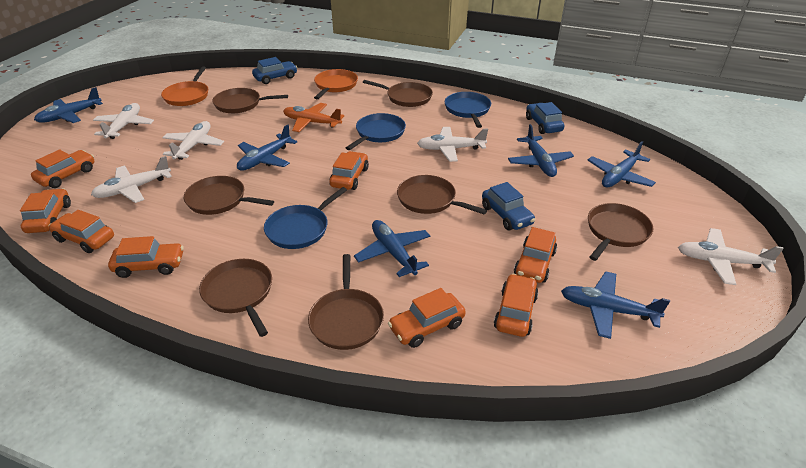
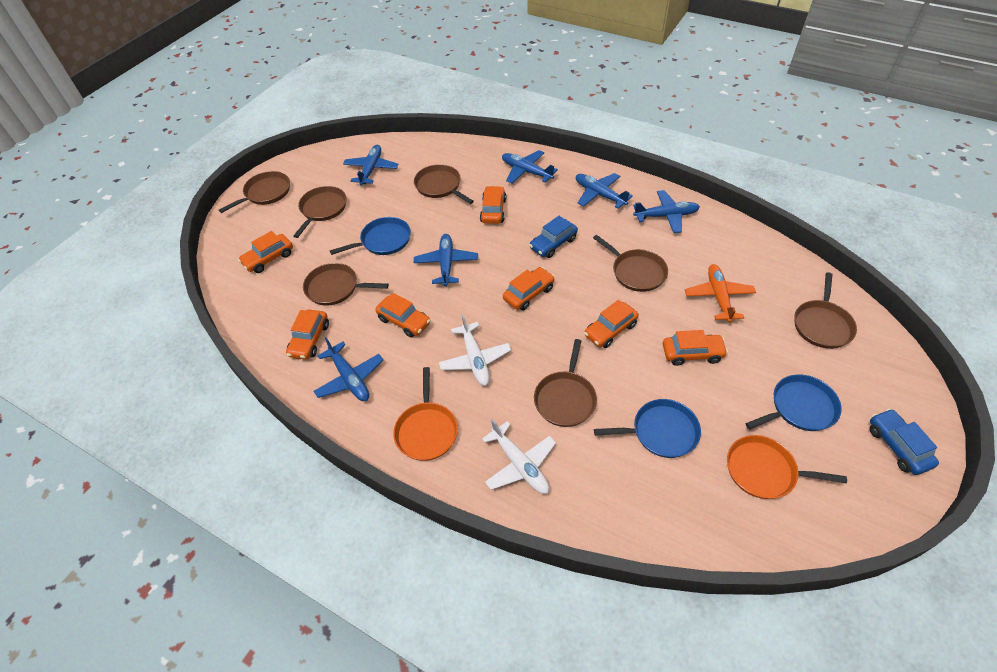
blue car: [252,57,297,84] [482,182,535,230] [526,102,565,134] = 3 -> [529,216,578,258] [870,408,939,475] = 2
orange car: [20,189,71,233] [31,149,94,188] [48,210,114,253] [108,236,184,278] [329,151,369,190] [388,288,466,348] [494,274,539,337] [514,227,557,283] = 8 -> [238,231,293,273] [286,309,329,360] [375,293,431,338] [480,186,506,224] [503,267,555,310] [584,300,639,348] [663,330,728,366] = 7
white plane: [91,156,172,203] [93,103,154,139] [162,121,224,160] [417,127,488,162] [678,228,784,285] = 5 -> [439,314,511,386] [482,419,556,494] = 2

